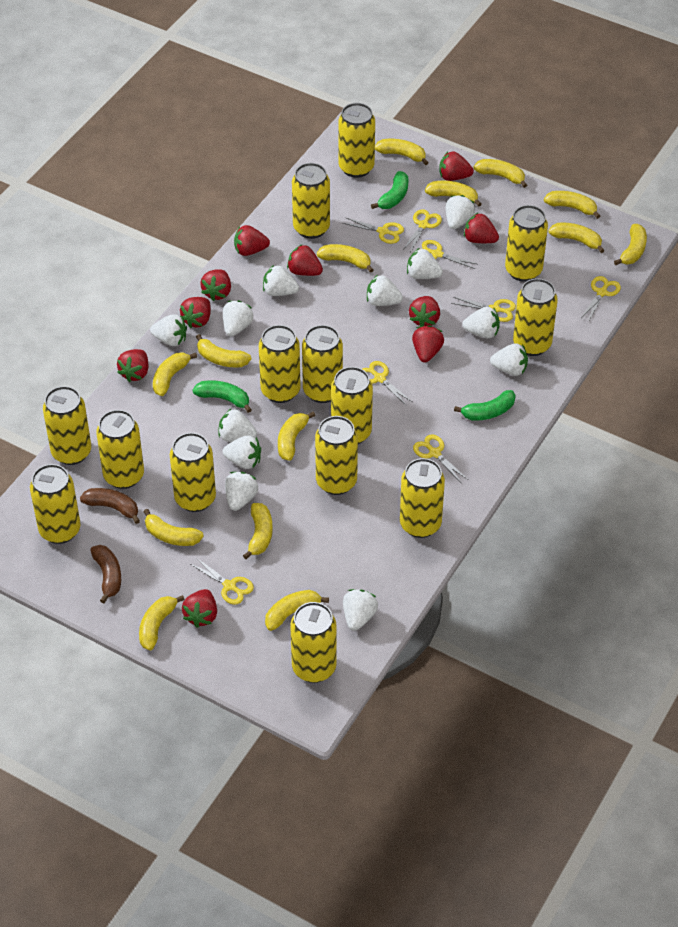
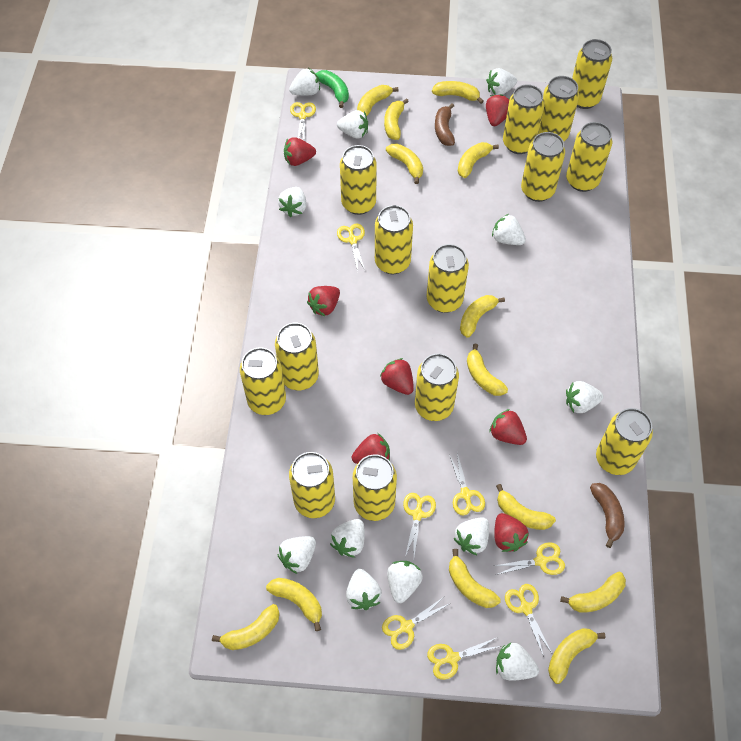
green banana: [193,381,252,413] [371,171,408,209] [454,390,516,421] = 3 -> [316,70,349,108] = 1
red strawberry: [117,349,148,382] [180,297,211,328] [182,589,217,628] [200,269,231,301] [234,225,270,256] [287,244,323,276] [409,296,440,327] [412,325,444,362] [439,152,474,181] [464,213,499,243] = 10 -> [284,137,316,166] [307,286,340,316] [352,433,390,464] [380,358,414,395] [486,94,509,126] [489,409,527,445] [494,513,529,552] = 7
yellow banana: [139,595,185,650] [143,509,204,546] [153,352,197,396] [196,334,251,368] [243,503,273,559] [265,590,329,631] [278,411,316,461] [317,244,374,273] [375,139,429,165] [425,181,482,207] [473,159,527,188] [544,191,600,219] [548,223,605,253] [614,224,647,265] = 14 -> [212,604,280,650] [266,578,322,631] [357,85,398,116] [384,98,409,140] [386,143,423,184] [432,81,484,104] [449,549,501,608] [458,142,499,178] [460,295,505,338] [467,343,508,396] [496,484,556,530] [548,628,606,684] [560,572,626,613] = 13

